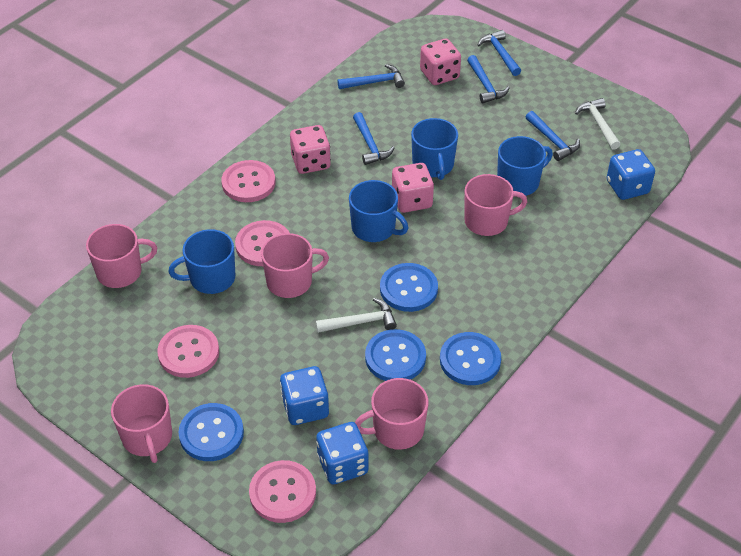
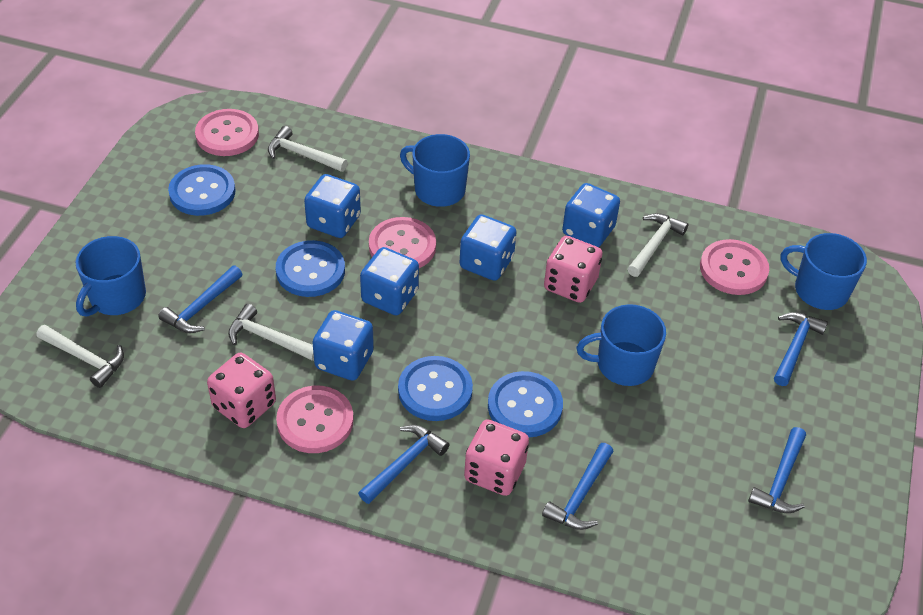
blue dice: [280,366,329,425] [316,422,368,485] [607,149,655,200] = 3 -> [304,174,361,238] [312,310,374,381] [360,247,419,315] [460,214,517,281] [562,183,620,247] = 5
pink mug: [86,224,157,288] [111,384,172,463] [261,233,329,298] [355,378,428,450] [464,174,527,236] = 5 -> none = 0
white hammer: [316,298,397,333] [575,98,621,150] = 2 -> [36,325,124,388] [228,304,314,361] [268,126,347,172] [627,213,688,277] = 4

